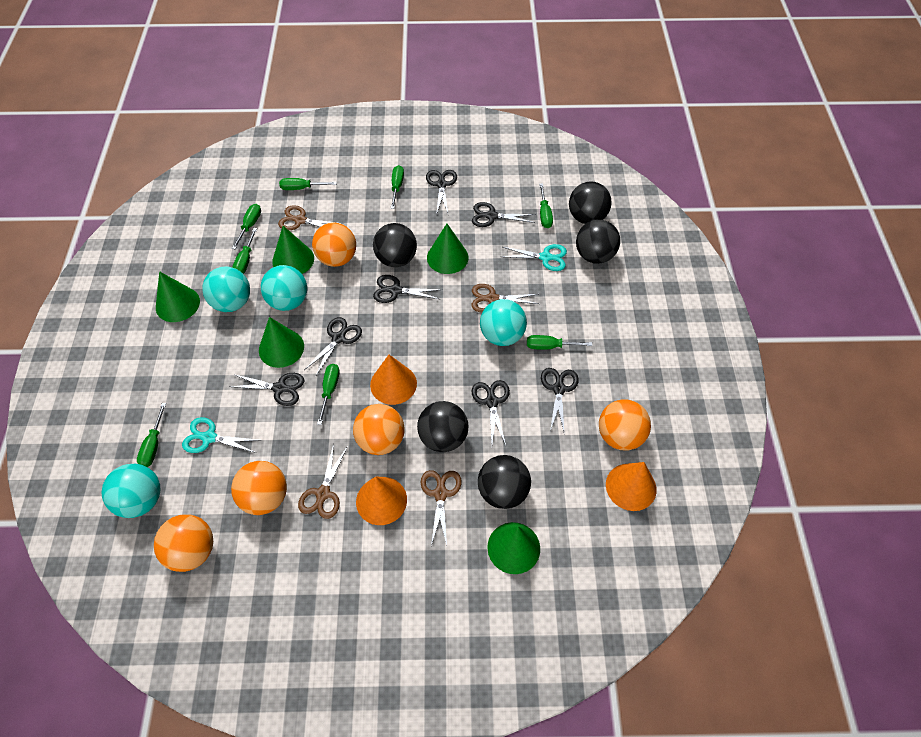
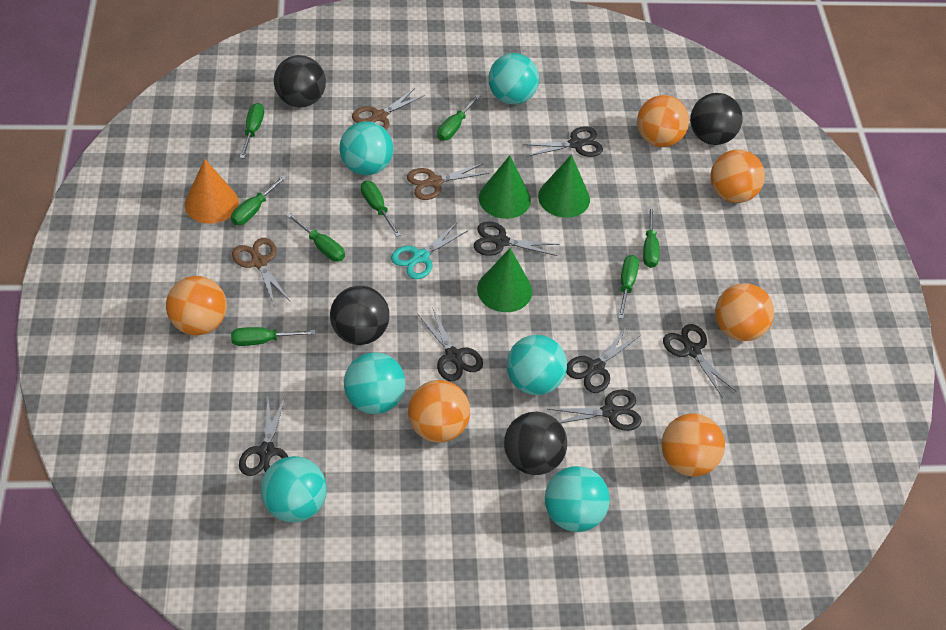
black ball: [373,223,417,267] [417,401,468,452] [478,455,531,509] [569,182,612,224] [576,219,620,264] = 5 -> [274,55,326,107] [330,286,389,345] [504,412,567,475] [690,93,743,145] = 4
brown scissors: [278,205,343,230] [298,444,348,519] [421,470,462,546] [472,284,539,312] = 4 -> [232,238,290,304] [352,88,425,130] [407,163,489,200] = 3
green cone: [156,271,200,322] [259,317,304,368] [272,226,314,274] [427,224,469,274] [487,522,540,574] = 5 -> [477,248,532,312] [479,155,531,219] [538,154,590,218] = 3
orange ball: [154,514,213,572] [231,461,287,515] [312,222,356,267] [353,404,405,455] [599,399,651,450] = 5 -> [166,276,227,335] [408,380,470,443] [637,95,689,147] [662,414,725,477] [710,149,765,203] [715,283,774,341] = 6
orange cone: [356,476,407,525] [370,354,417,405] [606,462,657,511] = 3 -> [185,159,239,224] = 1
turquoise ball: [101,464,160,518] [202,267,250,312] [261,265,307,311] [480,299,527,346] = 4 -> [261,456,327,522] [340,121,393,175] [344,352,405,414] [488,53,539,105] [507,335,567,395] [545,466,610,532] = 6
turquoise scissors: [182,417,259,453] [503,244,567,271] = 2 -> [391,223,467,279] = 1

